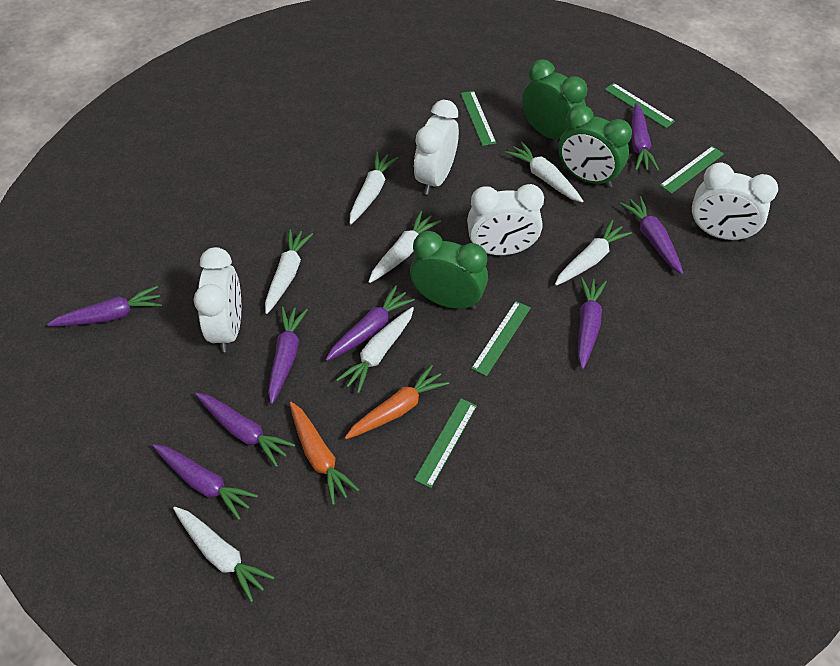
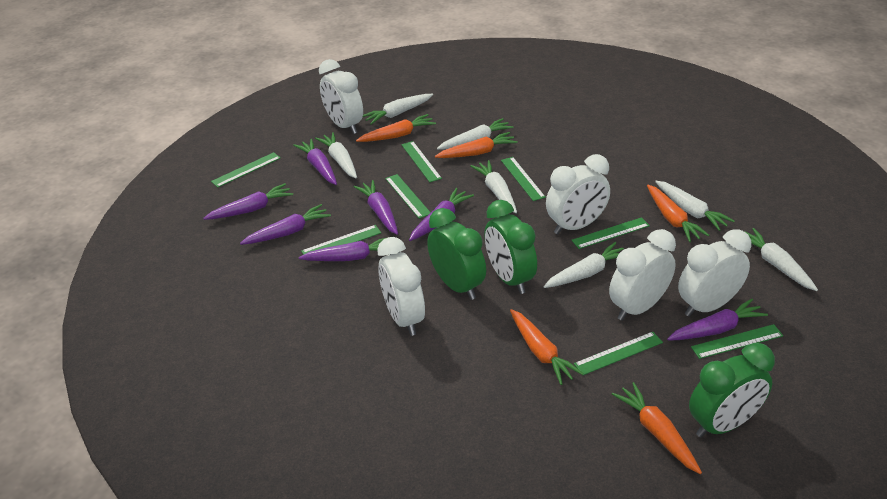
green ruler: [414,398,477,488] [461,91,496,146] [471,301,531,376] [605,83,675,128] [660,146,724,194] = 5 -> [211,152,281,188] [301,225,381,255] [385,174,431,219] [401,141,442,182] [501,157,546,201] [571,217,650,249] [574,332,663,375] [691,324,783,359] = 8
orange carrot: [290,402,360,505] [345,365,449,439] = 2 -> [356,114,436,142] [435,132,518,158] [510,309,583,385] [612,382,702,474] [647,185,709,242] = 5
purple carrot: [47,286,162,326] [153,444,258,520] [195,393,295,467] [268,306,308,404] [326,285,415,361] [578,277,607,370] [619,196,684,274] [631,103,659,171] = 8 -> [203,183,293,220] [240,204,331,245] [293,139,337,185] [299,236,394,261] [354,180,398,235] [409,188,474,241] [667,299,768,341] = 7
white clock: [194,247,241,352] [414,100,459,195] [467,184,544,255] [692,163,778,242] = 4 -> [319,59,363,134] [377,237,425,336] [546,154,610,234] [609,229,676,321] [678,229,751,317] = 5

